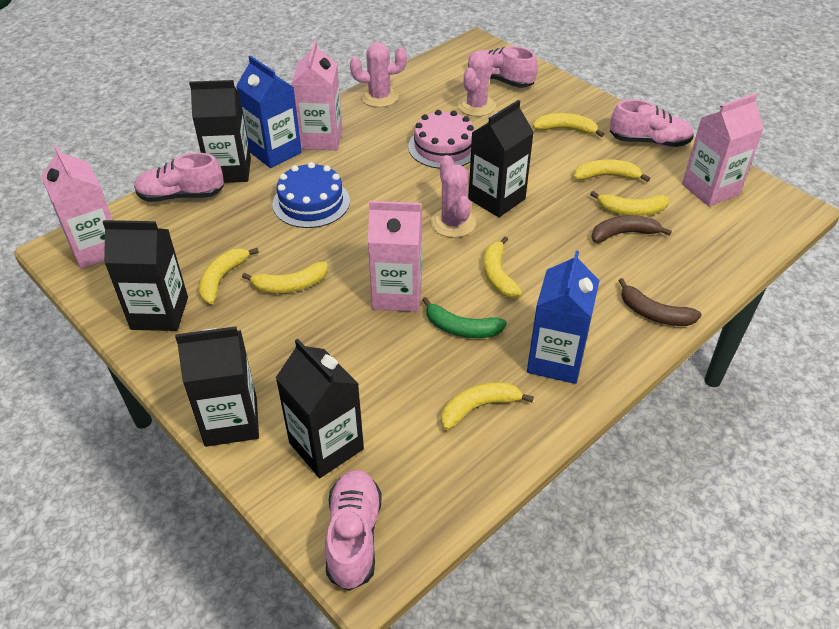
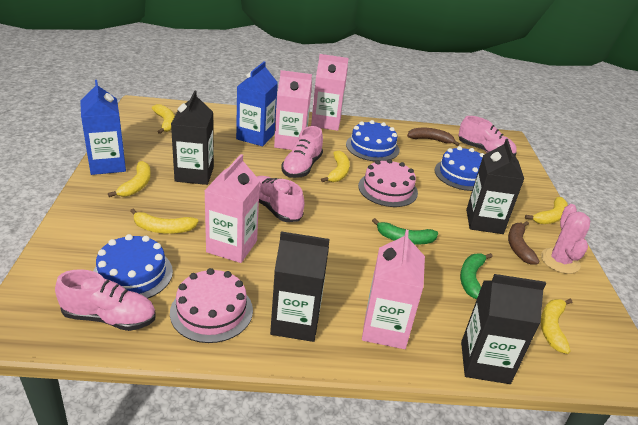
black carton: [103,220,188,331] [175,326,259,447] [189,80,251,183] [276,339,364,478] [468,100,534,217] = 5 -> [171,90,214,185] [270,231,330,342] [461,274,546,384] [466,139,524,234] = 4
blue cake: [272,162,350,228] = 1 -> [93,234,173,299] [346,120,399,161] [434,146,484,191] = 3
green banana: [422,297,507,338] = 1 -> [372,218,438,245] [460,253,493,299] = 2
pink cactus: [350,42,407,107] [431,155,476,238] [458,51,496,117] = 3 -> [541,204,590,274] = 1
pink cake: [408,110,475,169] = 1 -> [170,268,253,343] [358,159,418,207] = 2
yellow banana: [199,248,259,304] [242,262,328,293] [441,382,534,430] [484,236,522,298] [533,113,604,137] [574,159,650,182] [590,191,669,216] = 7 -> [108,161,151,197] [130,209,199,234] [152,104,175,134] [321,151,350,182] [525,197,568,224] [541,299,572,354] = 6

